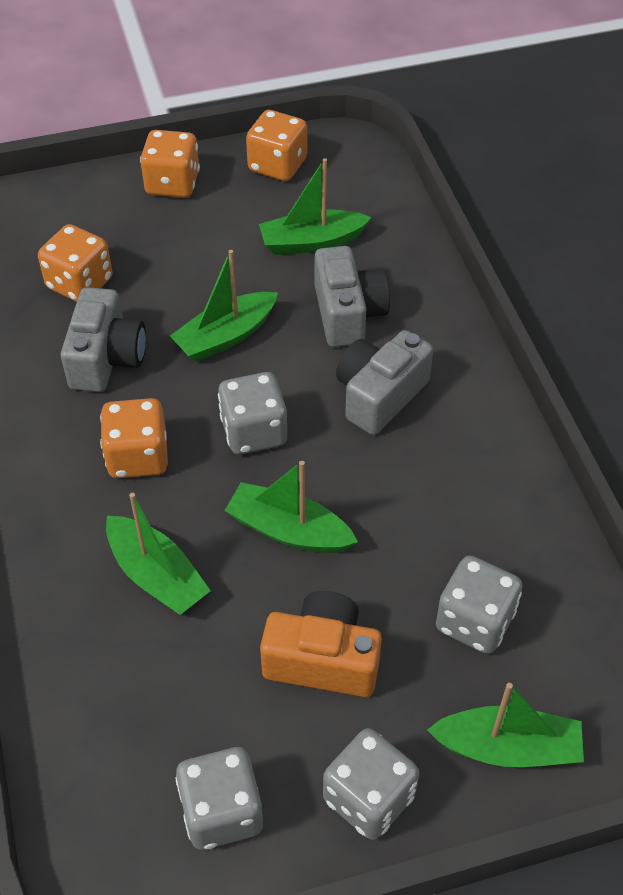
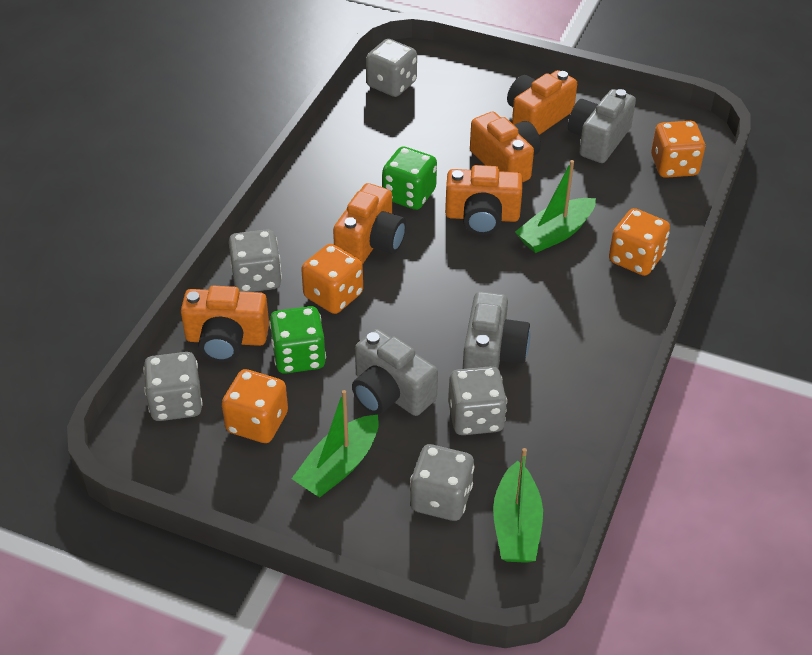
green boat: [106,493,211,615] [170,250,278,362] [225,461,358,553] [259,158,372,255] [427,683,584,767] = 5 -> [292,390,379,497] [493,448,543,563] [515,160,596,253] = 3
green dice: none = 0 -> [269,306,326,374] [382,147,437,210] = 2
grey dice: [175,747,263,850] [218,372,287,454] [323,728,419,840] [436,556,523,654] = 4 -> [143,352,203,421] [229,229,282,292] [366,39,417,97] [410,444,474,521] [448,366,507,435] = 5
orange camera: [260,591,382,697] = 1 -> [181,286,269,362] [333,183,406,264] [445,165,523,235] [470,112,541,183] [507,70,577,135] = 5

